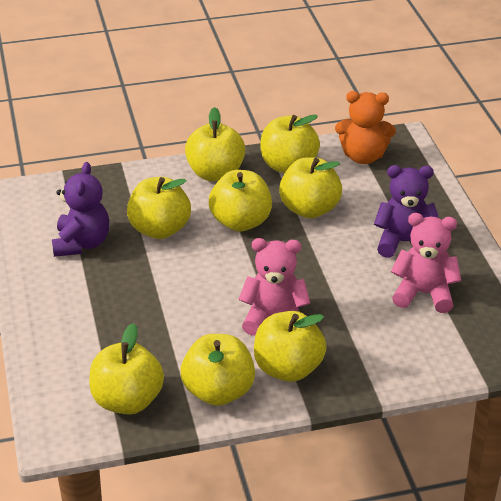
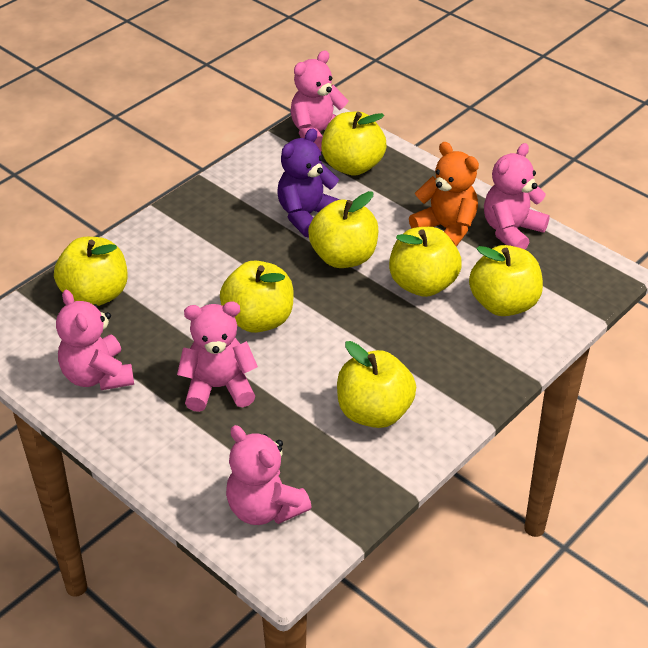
pink teddy bear: [239,238,310,336] [391,213,461,313] = 2 -> [56,290,134,390] [177,302,258,412] [226,425,312,525] [291,50,349,151] [484,143,550,250] = 5
purple teddy bear: [52,162,109,257] [374,165,439,258] = 2 -> [277,128,340,238] = 1
yellow apple: [89,323,164,415] [127,177,191,239] [181,334,255,406] [185,107,245,181] [209,170,272,232] [254,311,326,382] [260,114,320,173] [279,157,342,218] = 8 -> [54,237,128,306] [220,260,293,333] [308,191,379,268] [321,111,387,176] [337,341,416,428] [389,227,462,297] [469,245,543,316] = 7

